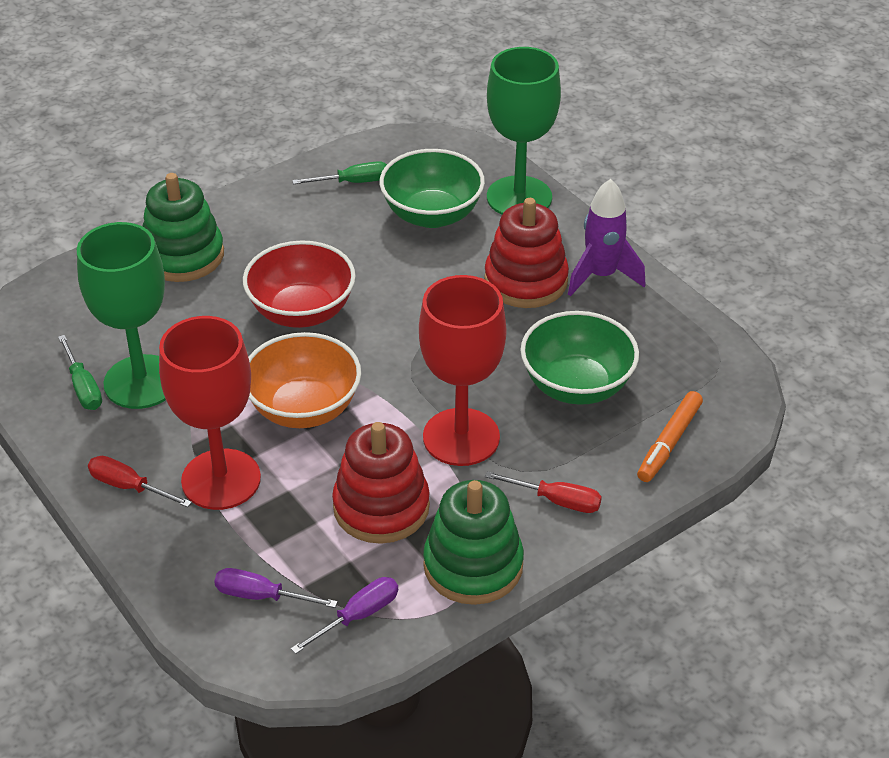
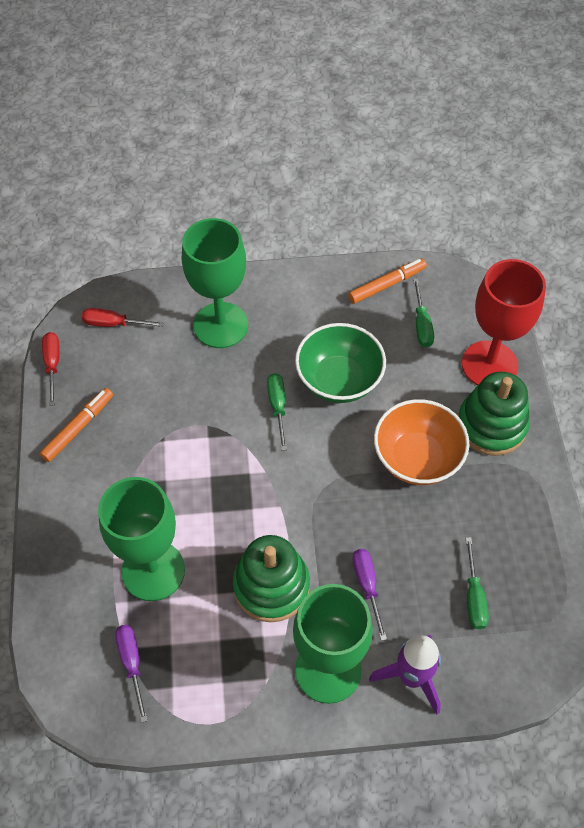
green bowl: [380,149,485,228] [520,311,639,405] = 2 -> [295,323,386,403] = 1
green goblet: [77,222,166,409] [487,47,561,215] = 2 -> [98,477,185,601] [182,218,248,348] [293,584,373,704] = 3
green screwdriver: [58,335,102,410] [292,161,387,184] = 2 -> [267,373,287,451] [413,278,434,347] [466,537,489,629] = 3
orange marker: [637,391,703,482] = 1 -> [39,388,113,462] [348,259,427,304] = 2
red bowl: [243,240,356,328] = 1 -> none = 0
red goblet: [159,316,261,510] [419,275,506,466] = 2 -> [462,259,546,385] = 1
red stacking toy: [332,422,430,544] [484,198,569,308] = 2 -> none = 0

